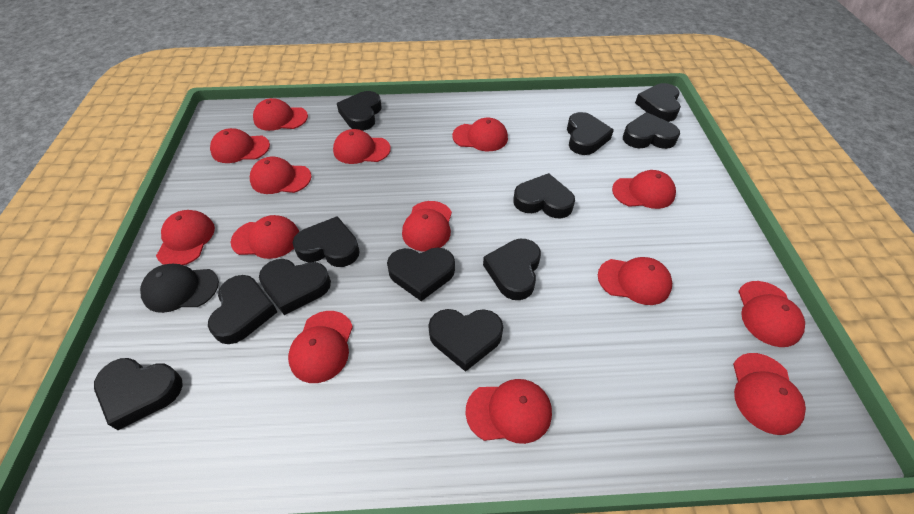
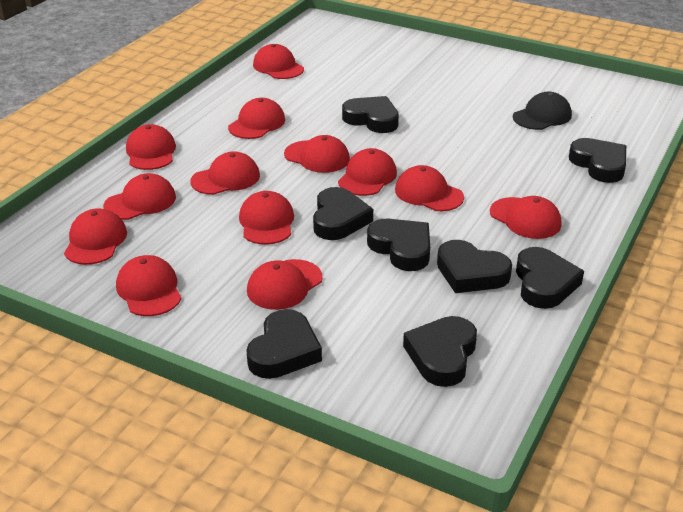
black heart: [94,358,183,430] [208,275,277,344] [259,259,331,315] [293,216,359,267] [337,91,382,131] [387,247,455,301] [428,309,503,372] [483,239,541,300] [513,173,575,218] [567,112,614,155] [623,112,680,149] [635,83,681,122] = 12 -> [246,309,322,379] [313,187,373,240] [342,96,399,133] [367,219,430,271] [403,316,477,387] [437,240,512,293] [516,247,584,309] [569,138,626,183] = 8
red cap: [156,210,215,265] [210,128,270,163] [231,215,299,259] [250,157,312,194] [253,98,308,131] [288,311,353,383] [333,129,391,164] [402,201,452,251] [452,118,508,151] [465,379,552,444] [598,257,672,305] [612,170,676,209] [733,353,806,435] [738,281,805,347] = 14 -> [64,208,127,265] [103,173,176,220] [116,255,182,316] [126,124,176,170] [191,151,260,195] [228,98,285,139] [239,191,294,245] [247,259,323,310] [253,44,304,79] [284,135,350,173] [338,148,397,196] [395,165,464,211] [490,196,561,239] = 13

